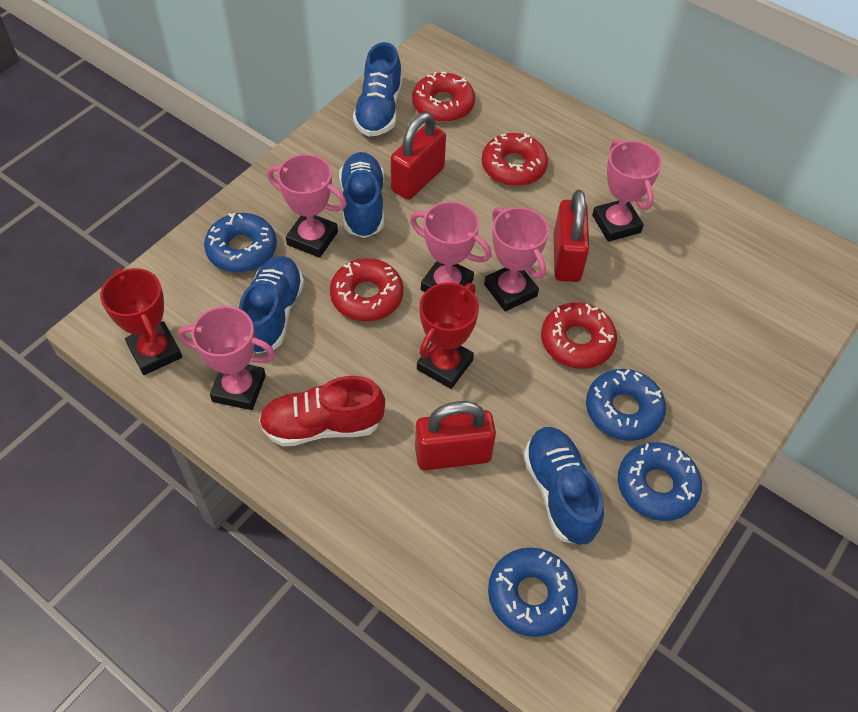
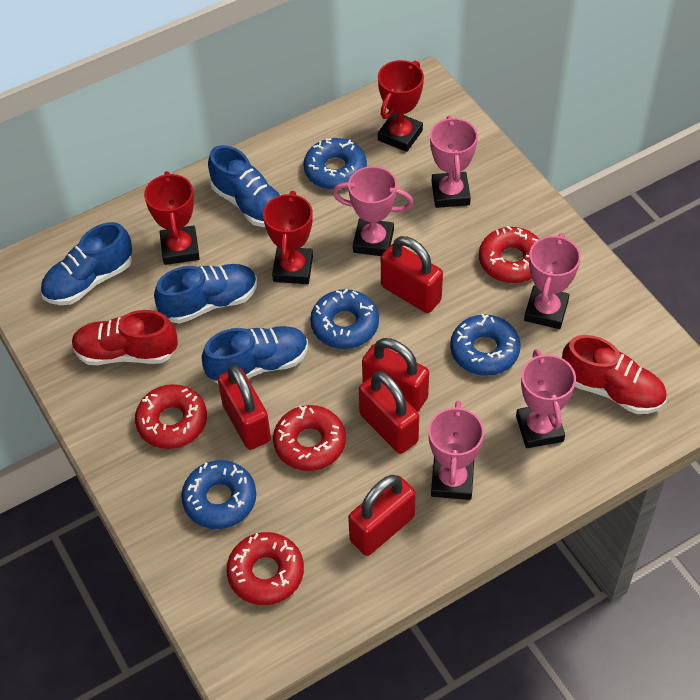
red padlock: [391,112,446,200] [415,401,496,471] [554,190,589,282] = 3 -> [218,365,271,450] [348,475,416,556] [359,371,419,454] [362,338,429,412] [381,236,443,313] = 5
red shoe: [259,376,385,447] = 1 -> [72,310,178,365] [562,335,667,414] = 2
red trophy: [100,268,182,375] [417,283,479,389] = 2 -> [144,171,200,265] [263,191,313,284] [378,60,424,152] = 3

